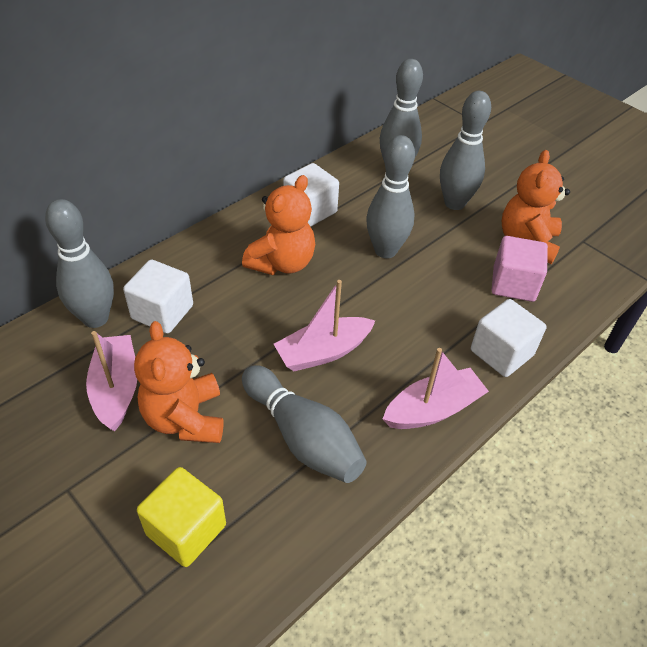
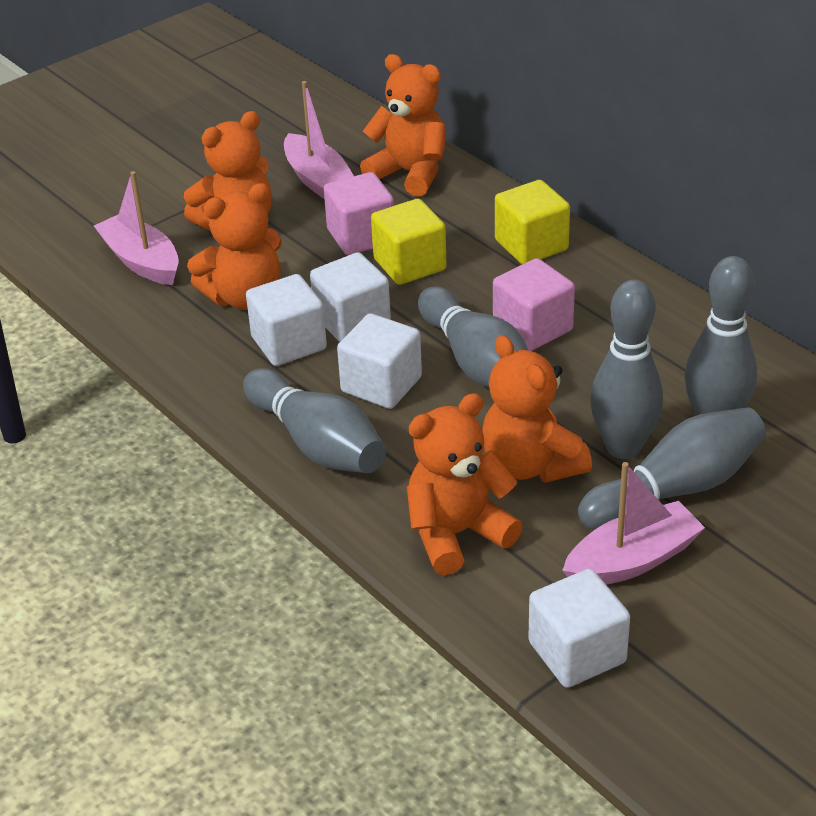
orange teddy bear: [134,321,223,443] [242,175,315,275] [502,150,570,264] = 3 -> [184,111,272,231] [187,183,282,310] [360,54,446,197] [406,393,523,575] [482,335,592,483] = 5
pink cube: [492,236,548,302] = 1 -> [324,172,394,255] [493,258,575,351] = 2
white cube: [123,259,193,334] [283,163,339,227] [471,299,546,377] = 3 -> [246,274,327,366] [310,252,391,342] [337,313,422,409] [528,569,630,688] = 4
yellow cube: [137,467,226,567] = 1 -> [371,199,446,285] [495,180,570,264] = 2

